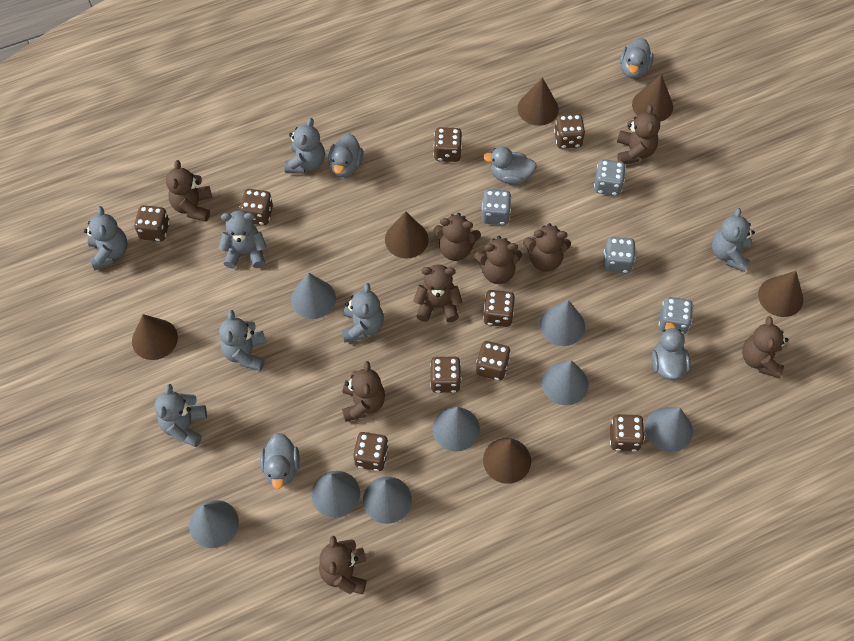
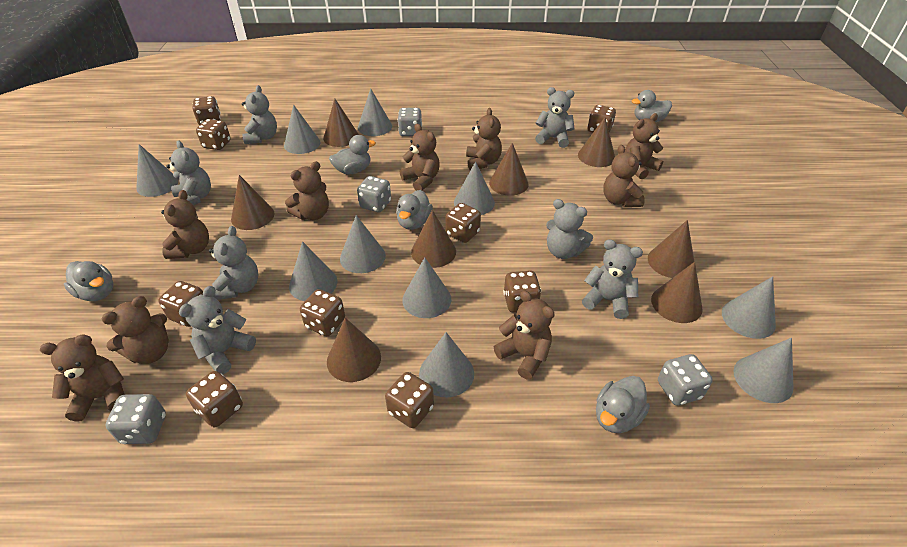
brown cone: [132,314,178,360] [385,212,429,259] [483,438,531,484] [518,77,559,126] [632,74,673,122] [758,271,803,317] = 6 -> [231,175,274,230] [323,99,359,147] [327,318,381,382] [411,210,456,268] [489,143,529,196] [578,117,615,167] [648,220,694,278] [651,262,703,323] = 8
grey cone: [189,500,239,548] [291,273,336,319] [311,471,360,518] [363,477,412,524] [432,407,480,451] [540,300,585,346] [542,360,588,405] [645,408,693,452] = 8 -> [136,144,178,197] [284,105,321,154] [289,241,338,301] [340,215,386,273] [358,88,392,136] [402,257,451,318] [419,332,474,397] [454,161,495,215] [722,276,776,339] [734,338,793,403] = 10

